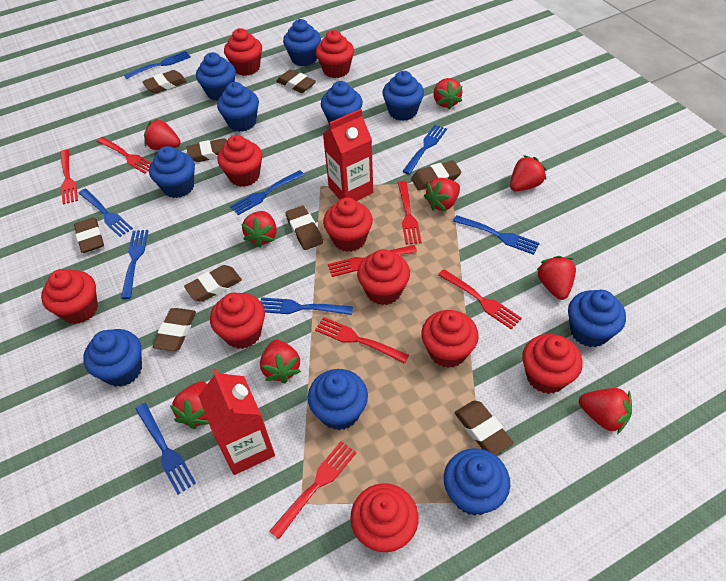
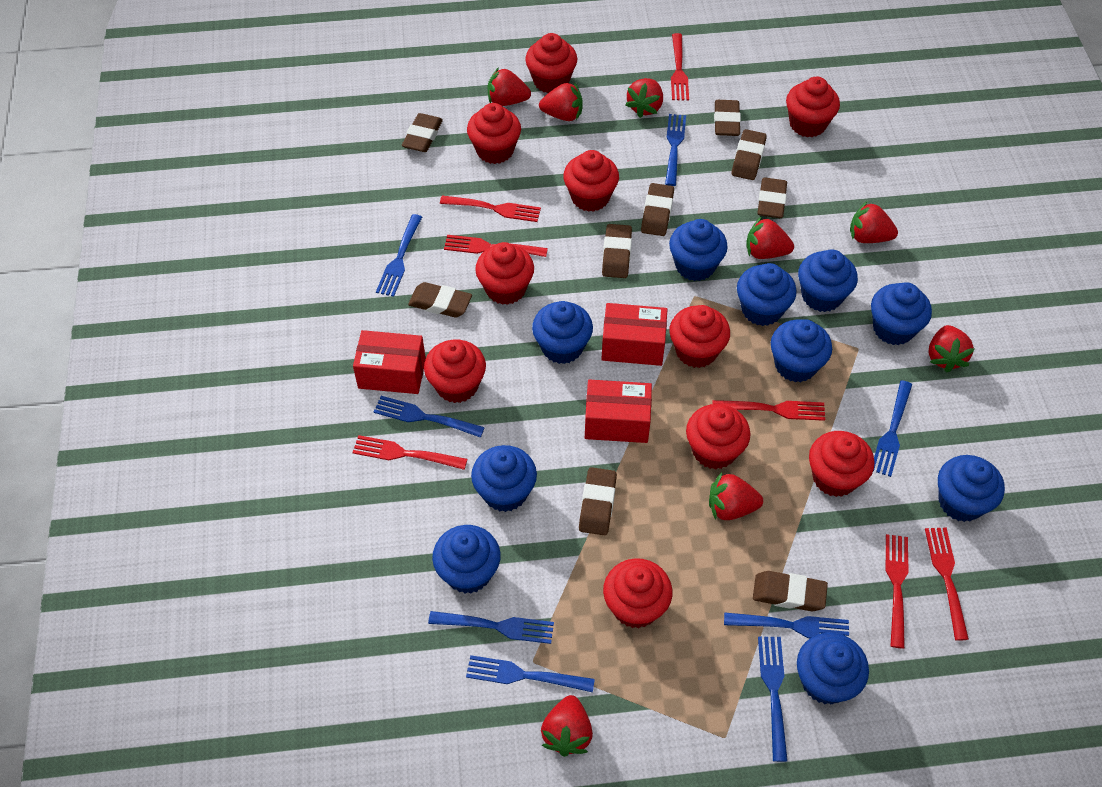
red box: none = 0 -> [353,330,426,394] [585,380,652,443] [601,303,668,366] = 3
red carton: [199,368,275,475] [323,109,373,201] = 2 -> none = 0
red strawberry: [144,119,181,150] [170,381,209,429] [241,211,277,247] [260,340,301,383] [424,178,460,211] [433,78,463,110] [510,155,546,191] [536,256,576,300] [579,388,632,434] = 9 -> [488,67,531,106] [539,82,583,121] [541,695,593,757] [625,78,663,118] [709,472,763,520] [746,216,794,259] [850,202,898,243] [929,325,974,373] = 8

